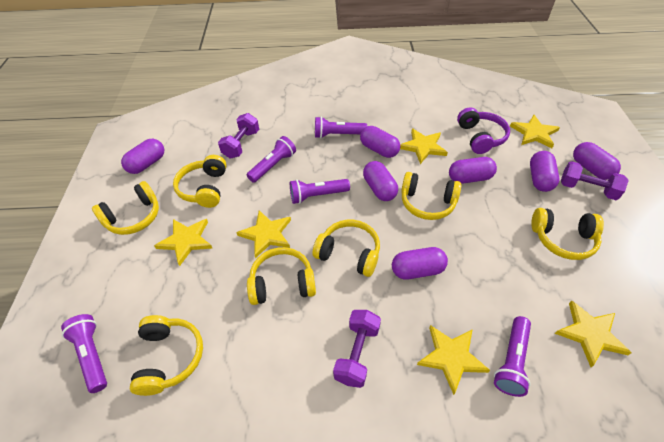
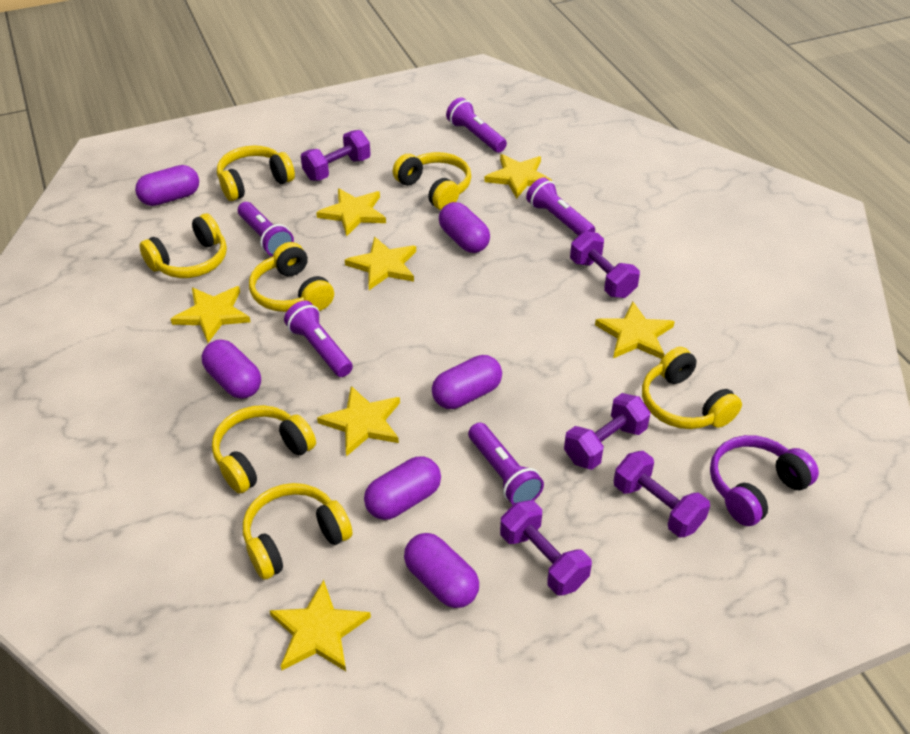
purple capsule: [121,139,164,174] [360,126,400,158] [363,161,398,201] [392,247,448,280] [449,157,497,184] [530,151,559,192] [573,142,621,180] = 7 -> [135,165,199,206] [202,340,261,399] [364,456,441,520] [404,533,479,608] [432,355,502,409] [439,202,490,253] = 6
purple dumbbell: [218,113,259,158] [333,310,381,388] [561,161,629,200] = 3 -> [301,130,371,181] [500,500,592,596] [564,393,650,470] [570,231,640,298] [614,451,710,537] = 5
yellow star: [154,219,212,266] [236,210,291,258] [400,128,448,164] [417,325,490,395] [510,115,560,148] [554,301,632,367] = 6 -> [171,286,251,343] [270,580,371,671] [316,188,386,237] [317,386,400,457] [345,237,416,290] [484,154,552,199] [595,302,675,359] = 7

